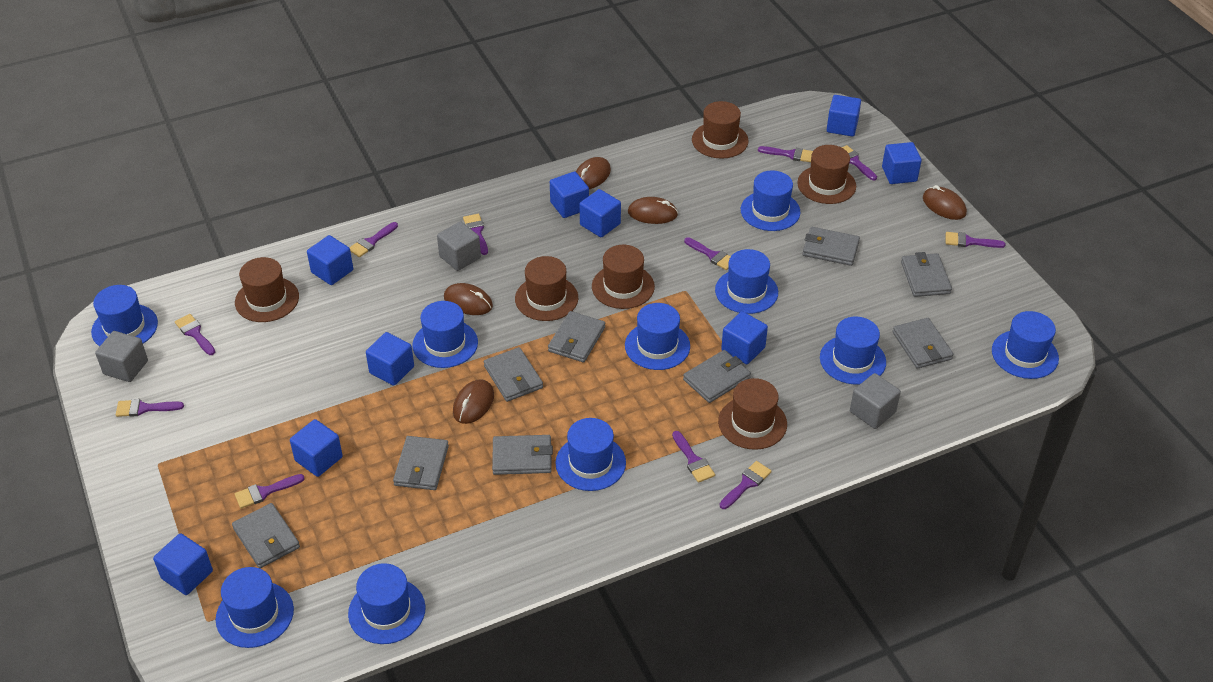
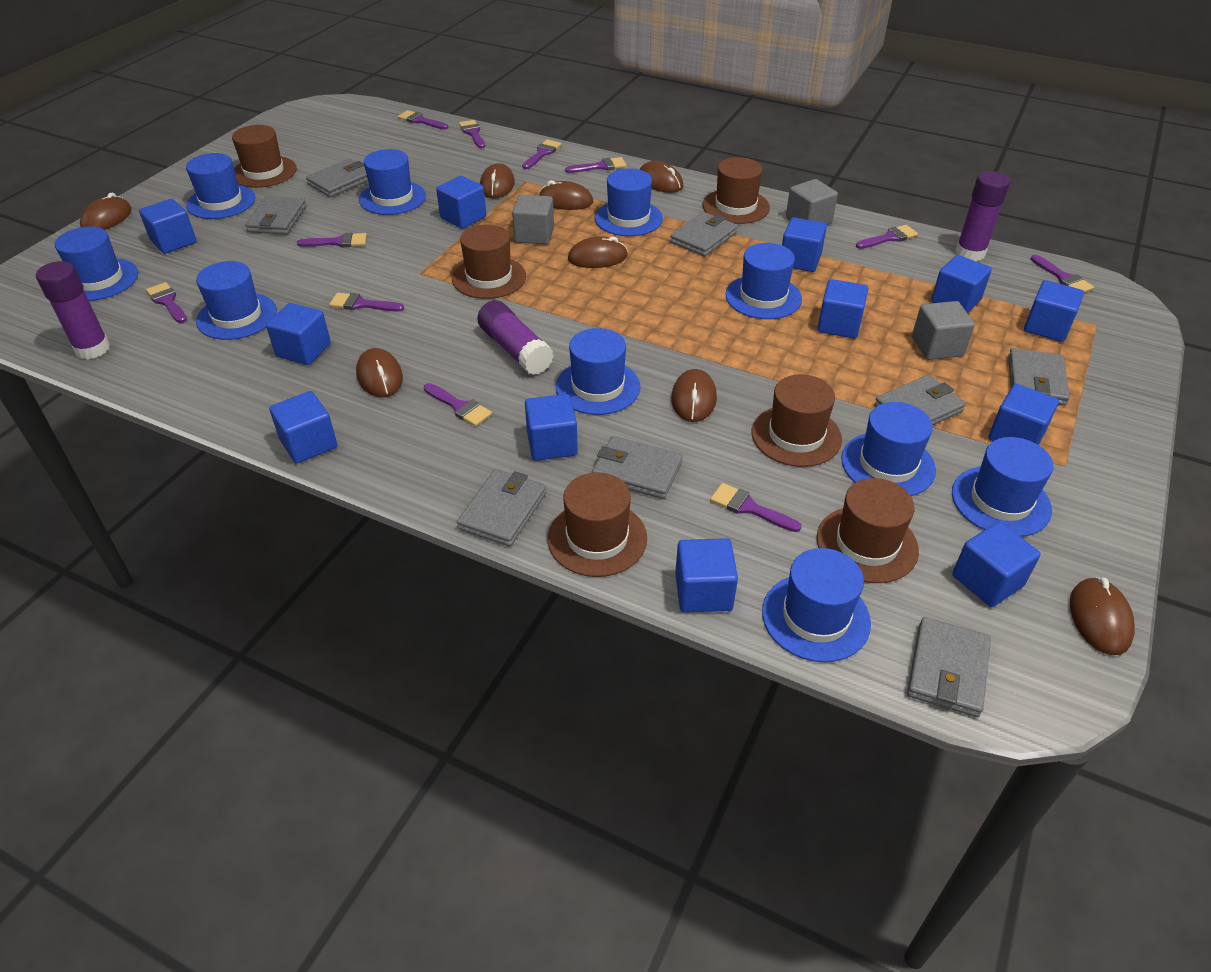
blue cube: [153,533,213,595] [290,419,343,477] [307,235,353,285] [366,332,414,386] [550,171,589,218] [579,189,621,237] [721,311,768,365] [827,95,861,136] [882,142,922,184] = 9 -> [139,199,197,254] [266,303,331,365] [269,391,337,464] [436,176,486,229] [525,394,578,461] [675,538,738,613] [782,217,827,272] [817,279,868,339] [931,255,992,313] [952,522,1041,607] [988,384,1059,445] [1024,280,1084,342] = 12
brown mouse: [444,283,493,315] [453,379,494,424] [576,157,611,189] [628,197,678,224] [923,185,967,220] = 5 -> [80,193,131,230] [356,348,403,397] [480,163,515,198] [539,180,593,210] [568,236,628,268] [640,161,683,193] [671,369,717,422] [1070,577,1135,655] = 8
grey wallet: [232,503,300,568] [393,436,449,490] [484,347,543,402] [492,435,553,475] [548,311,605,362] [683,350,751,403] [802,227,860,266] [893,318,954,369] [901,252,952,297] = 9 -> [245,196,306,235] [306,159,368,197] [457,469,546,547] [592,436,683,499] [670,212,738,256] [874,375,966,425] [907,617,991,717] [1008,348,1070,406] = 8
purple glue stick: none = 0 -> [36,261,110,359] [477,300,554,375] [955,171,1010,261] = 3

